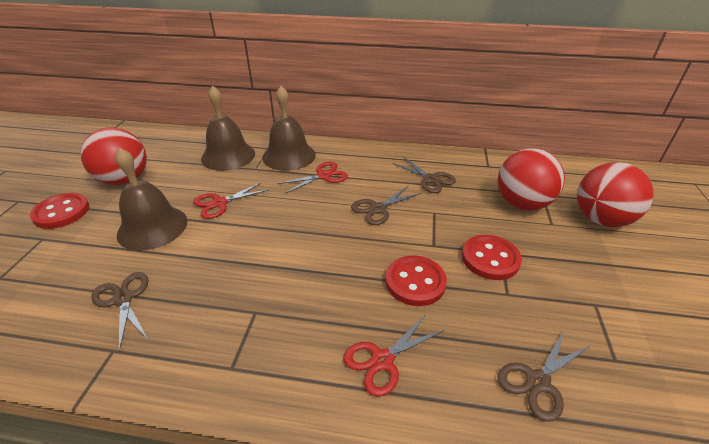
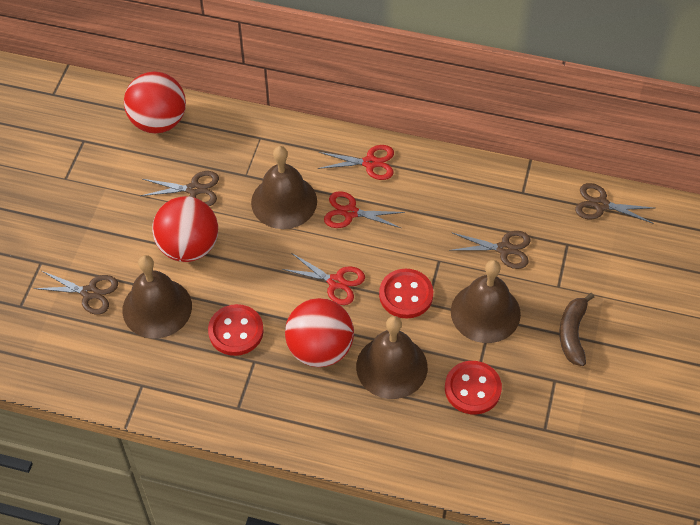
brown banana: none = 0 -> [559,293,594,366] = 1
brown bell: [115,148,188,251] [201,85,255,171] [262,86,316,171] = 3 -> [122,255,192,339] [251,146,317,229] [356,316,428,399] [451,260,521,343] = 4

